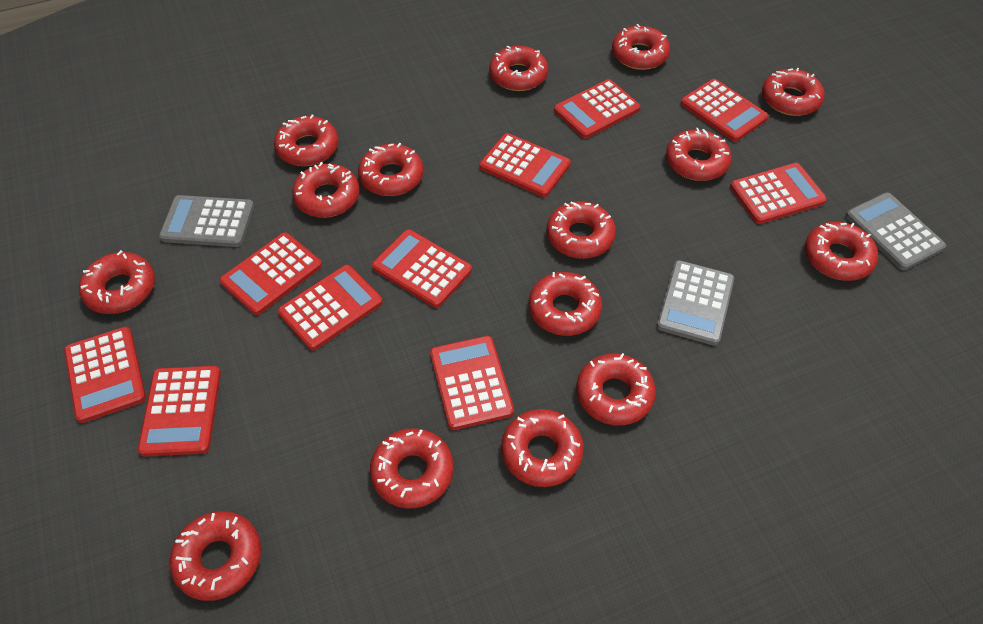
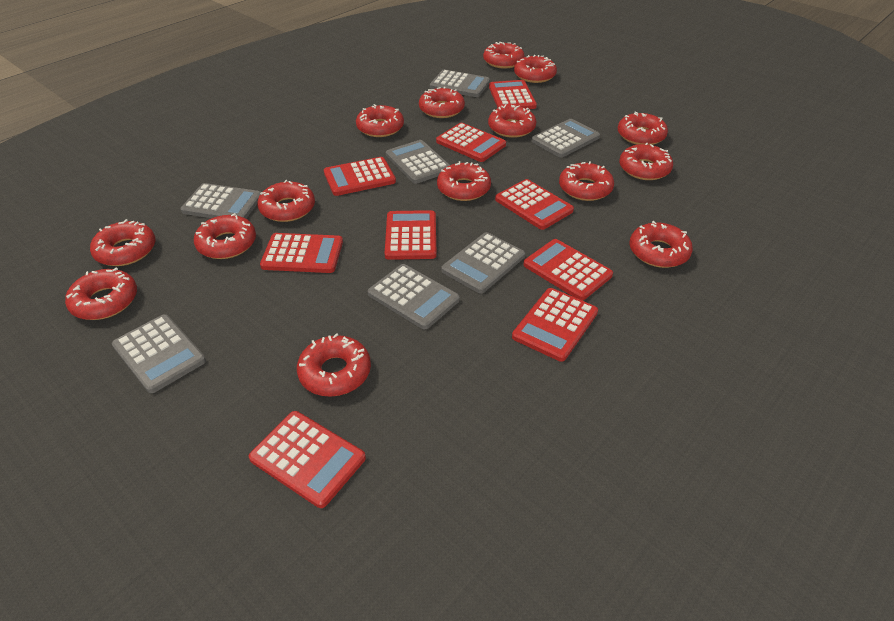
grey calculator: [159,195,254,247] [657,260,734,346] [846,193,946,270] = 3 -> [112,314,206,393] [180,183,261,219] [368,264,460,329] [386,140,450,184] [430,70,490,97] [441,232,525,293] [531,119,600,158] = 7
red calculator: [64,327,146,423] [138,366,221,457] [220,233,322,315] [278,265,383,350] [372,229,472,308] [430,336,514,430] [479,133,571,197] [554,79,641,139] [681,79,769,142] [730,163,827,224] = 10 -> [249,411,366,508] [260,233,343,273] [324,157,396,196] [385,210,437,260] [436,123,506,162] [489,80,537,109] [495,179,574,230] [512,288,598,362] [523,239,613,301] = 9

